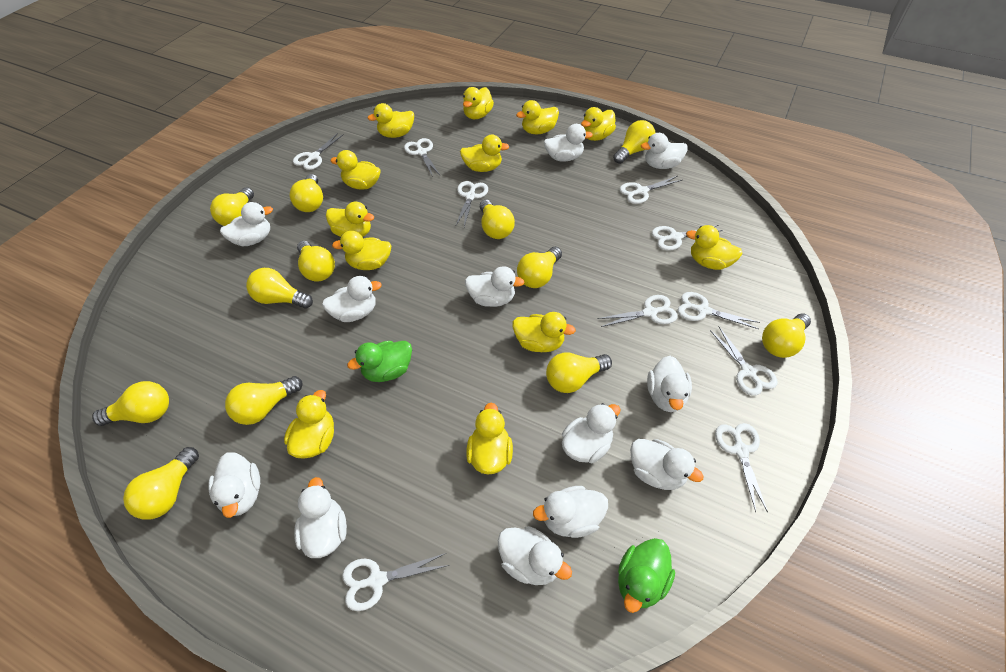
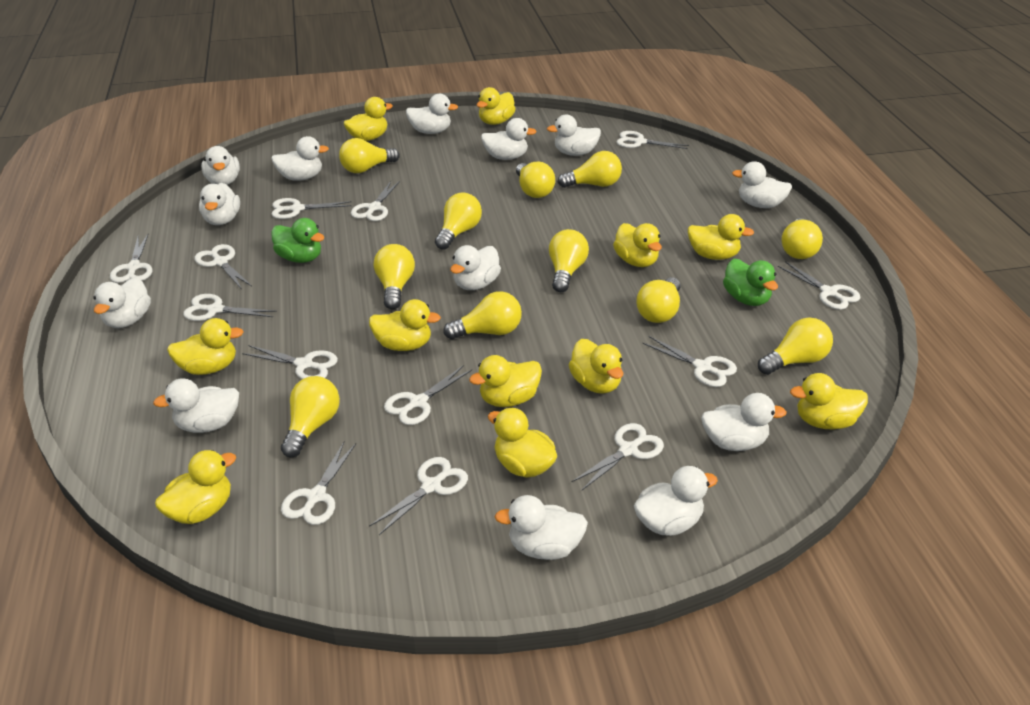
white duck: [208,452,260,518] [220,202,273,246] [294,477,347,558] [322,276,382,322] [465,266,525,307] [498,526,572,585] [533,486,608,538] [544,124,593,162] [562,403,620,463] [630,439,703,490] [641,133,687,169] [647,356,692,412] = 12 -> [93,277,151,328] [153,378,239,433] [199,183,240,225] [201,146,240,185] [271,136,329,181] [406,94,458,134] [450,245,501,290] [481,118,537,160] [495,495,588,560] [547,115,601,156] [634,466,718,536] [701,393,787,451] [732,161,792,208] = 13
white scissors: [293,133,344,170] [342,553,449,611] [404,138,440,177] [456,181,488,227] [598,295,678,327] [620,176,682,204] [652,225,723,251] [677,292,760,329] [710,327,778,396] [715,423,768,513] = 10 -> [110,234,152,283] [183,294,277,321] [195,244,252,289] [242,345,338,379] [271,198,351,219] [281,442,356,525] [351,181,400,221] [369,457,468,535] [384,365,472,425] [572,423,664,491] [617,131,689,149] [642,336,737,387] [778,261,861,310] = 13
yellow duck: [284,390,334,459] [326,201,374,237] [331,150,381,190] [332,231,391,270] [367,103,414,138] [460,135,509,172] [463,87,494,119] [466,402,513,474] [512,312,576,352] [516,100,559,134] [581,107,616,141] [686,225,743,270] = 12 -> [155,450,236,524] [167,318,244,375] [343,97,393,141] [369,299,441,351] [469,355,542,407] [477,87,515,125] [488,408,557,478] [568,339,623,394] [613,223,662,267] [688,214,754,260] [790,373,868,429] = 11
yellow light bulb: [92,381,169,426] [123,447,199,520] [210,187,254,226] [225,376,303,425] [246,268,313,308] [290,174,323,212] [297,241,335,282] [480,200,515,239] [517,247,562,288] [546,352,612,393] [613,120,656,164] [762,314,811,358] = 12 -> [281,376,340,458] [339,138,400,173] [374,244,415,309] [435,192,482,250] [443,291,522,339] [516,162,555,198] [549,229,589,292] [558,151,622,188] [636,277,680,323] [758,317,833,375] [781,218,823,259] = 11

